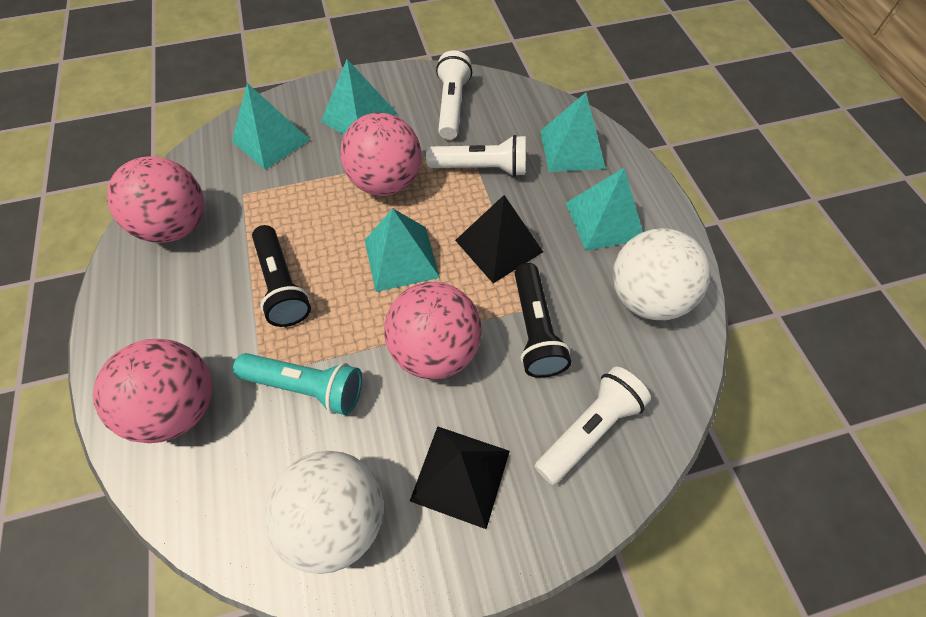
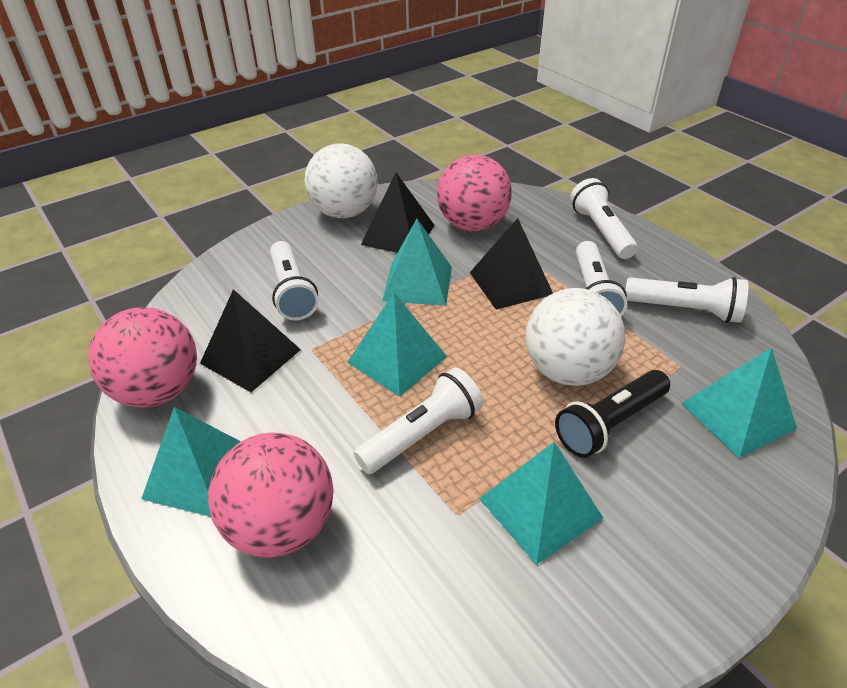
black flashlight: [252,225,311,327] [515,263,571,378] = 2 -> [555,370,670,458] = 1
black pyramid: [410,426,510,529] [455,195,543,283] = 2 -> [200,289,301,392] [361,173,435,253] [470,218,553,310] = 3
pink ball: [93,339,212,443] [107,156,204,243] [341,113,422,196] [384,282,482,379] = 4 -> [88,307,197,408] [208,432,334,558] [437,155,512,231] = 3
turquoise flashlight: [233,353,362,415] = 1 -> none = 0
white flashlight: [426,135,526,177] [436,50,472,140] [535,367,651,485] = 3 -> [270,241,319,321] [354,368,483,474] [570,178,638,259] [576,241,627,316] [625,277,748,323] = 5

